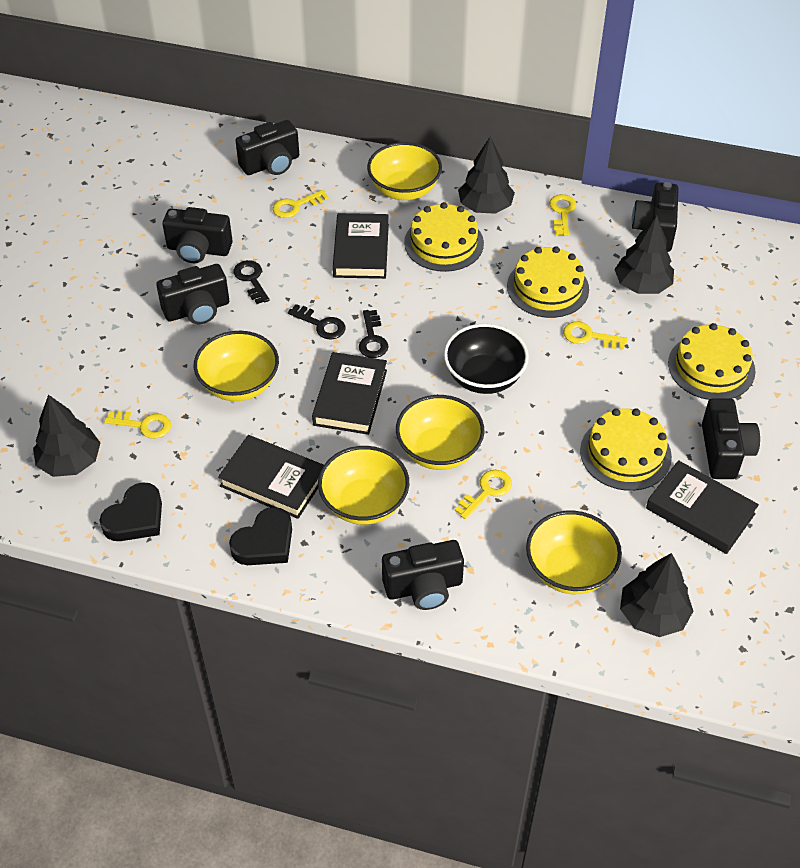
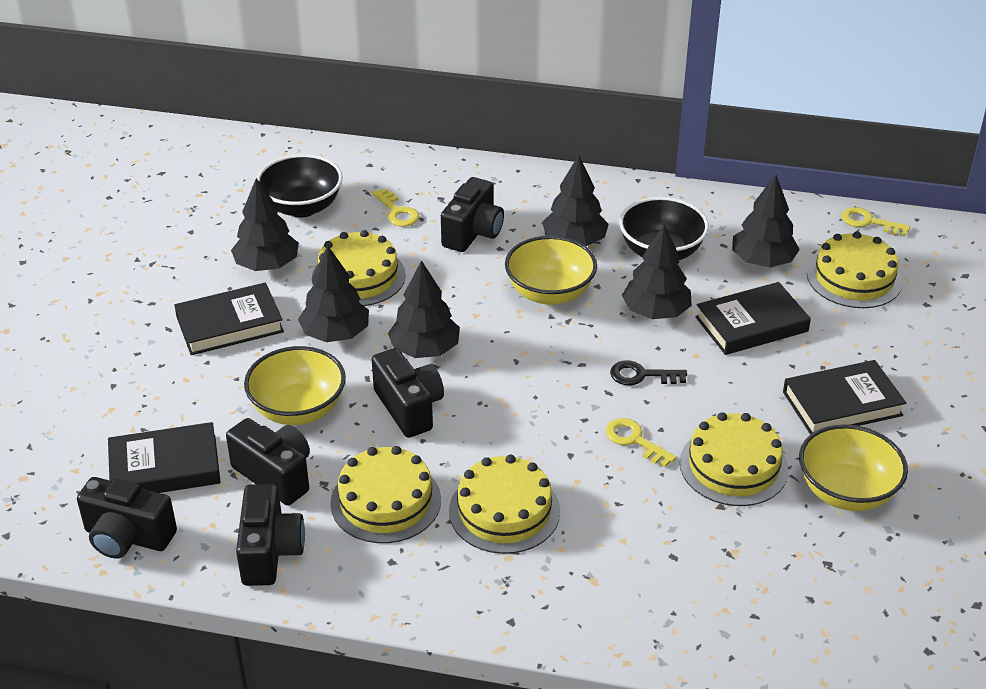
black bowl: [444,324,529,394] = 1 -> [257,154,343,218] [619,197,709,260] = 2
black camera: [156,264,229,324] [163,207,233,263] [235,120,299,175] [382,540,464,610] [632,182,678,252] [702,398,760,479] = 6 -> [77,477,177,559] [226,418,310,505] [236,484,305,586] [372,348,444,438] [441,177,504,252] = 5
black heart: [99,482,162,541] [229,507,292,565] = 2 -> none = 0
black key: [233,260,269,304] [288,304,346,340] [359,310,389,358] = 3 -> [610,360,687,385] = 1
black tree: [33,395,100,477] [458,137,515,214] [614,215,674,294] [620,553,693,637] = 4 -> [231,178,299,271] [298,245,369,342] [388,260,460,358] [543,155,609,246] [622,224,692,319] [732,174,800,267] = 6
yellow bowl: [194,331,279,401] [318,446,409,525] [367,142,442,200] [396,395,484,470] [526,511,622,594] = 5 -> [244,346,346,425] [505,236,597,305] [799,424,908,511] = 3
yellow cake: [404,202,484,272] [507,246,589,318] [580,408,672,491] [668,323,756,400] = 4 -> [312,230,406,306] [330,446,441,543] [449,455,560,554] [680,412,789,506] [807,231,902,308] = 5
yellow key: [104,411,171,439] [273,190,329,218] [455,470,512,519] [549,194,577,236] [563,321,628,349] = 5 -> [373,188,419,227] [605,418,677,467] [842,207,910,236] = 3

